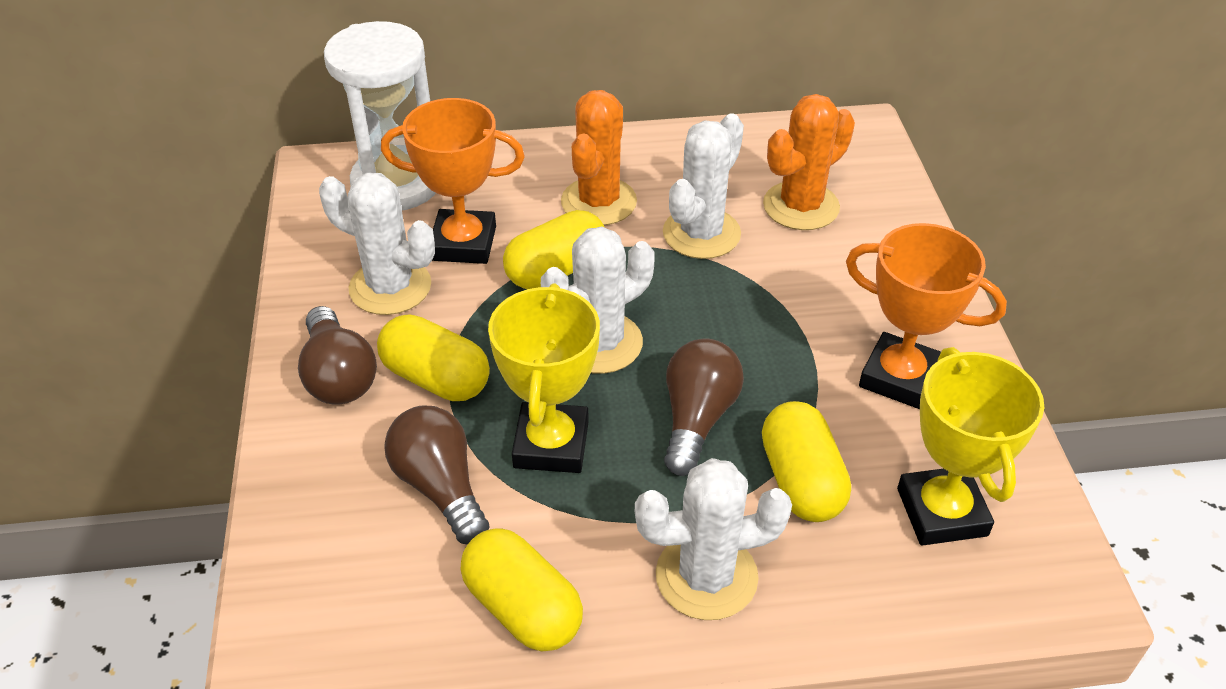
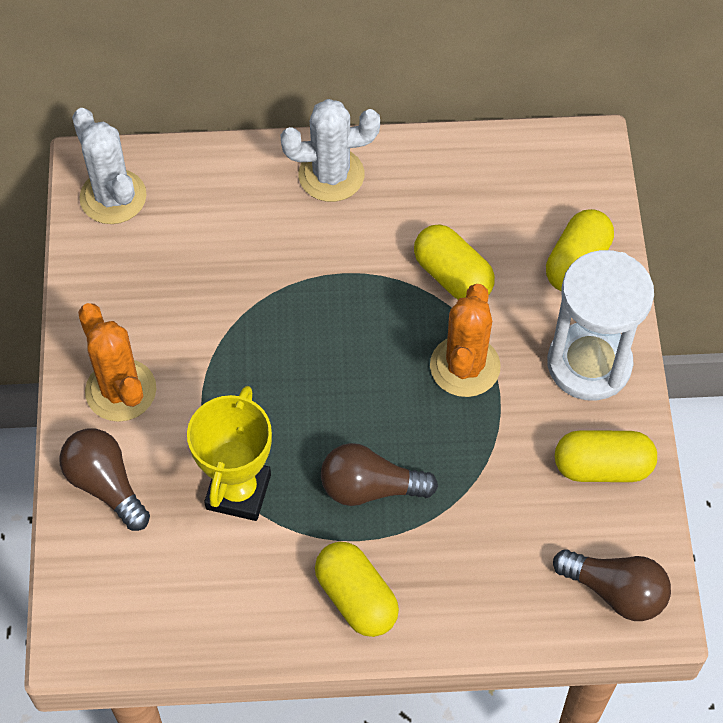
orange trophy: [381,98,525,264] [846,223,1007,409] = 2 -> none = 0
white cactus: [319,173,435,315] [541,227,655,374] [635,458,792,620] [663,114,744,259] = 4 -> [72,108,147,224] [280,99,380,202] = 2
yellow trophy: [488,283,600,473] [897,347,1044,546] = 2 -> [187,386,272,521] = 1

